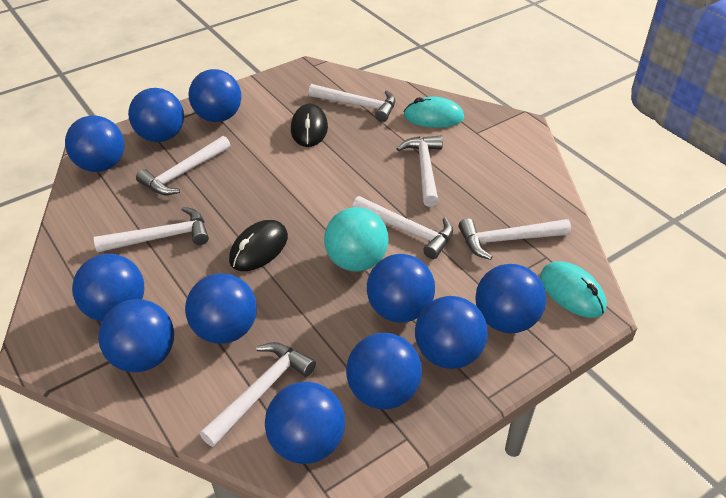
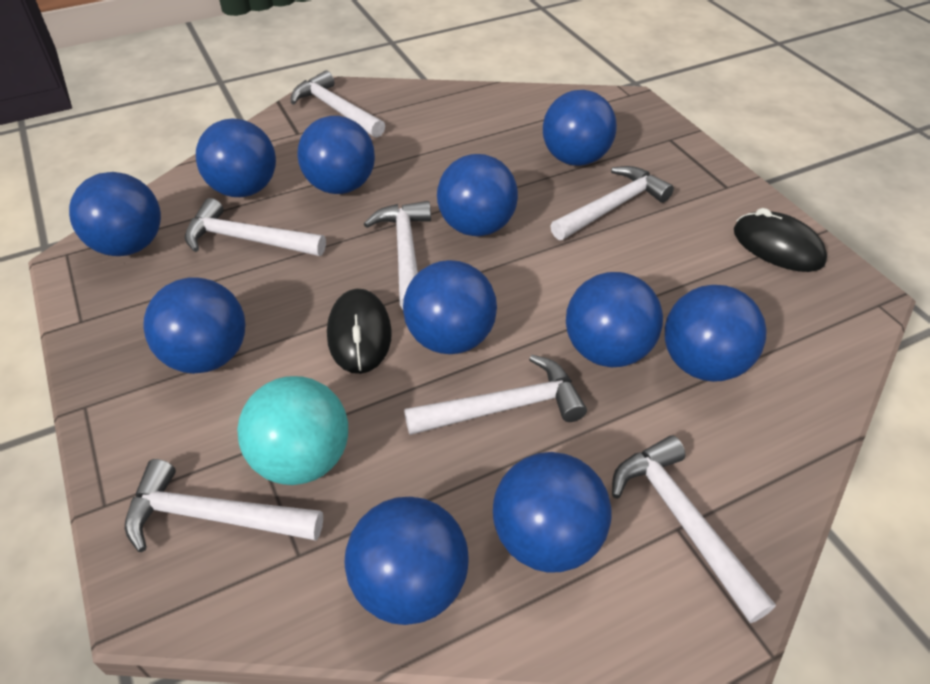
turquoise mouse: [404,97,464,128] [540,261,607,318] = 2 -> none = 0

